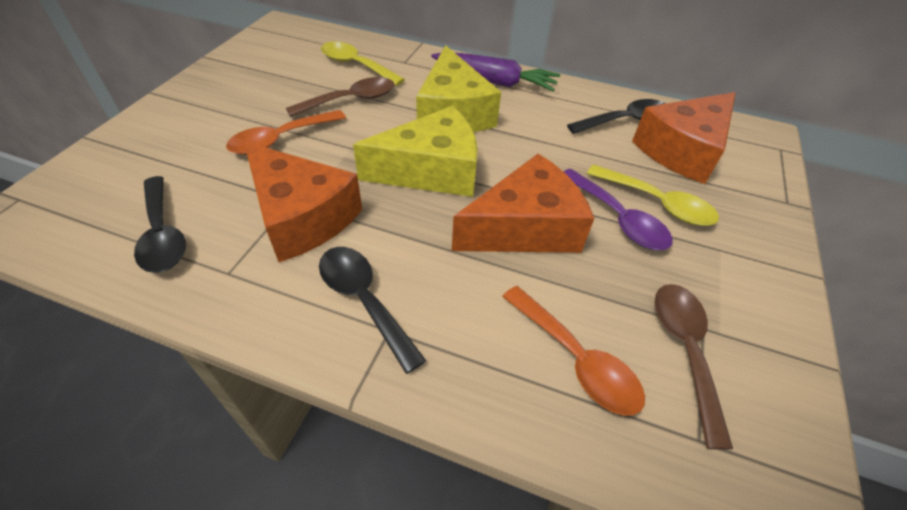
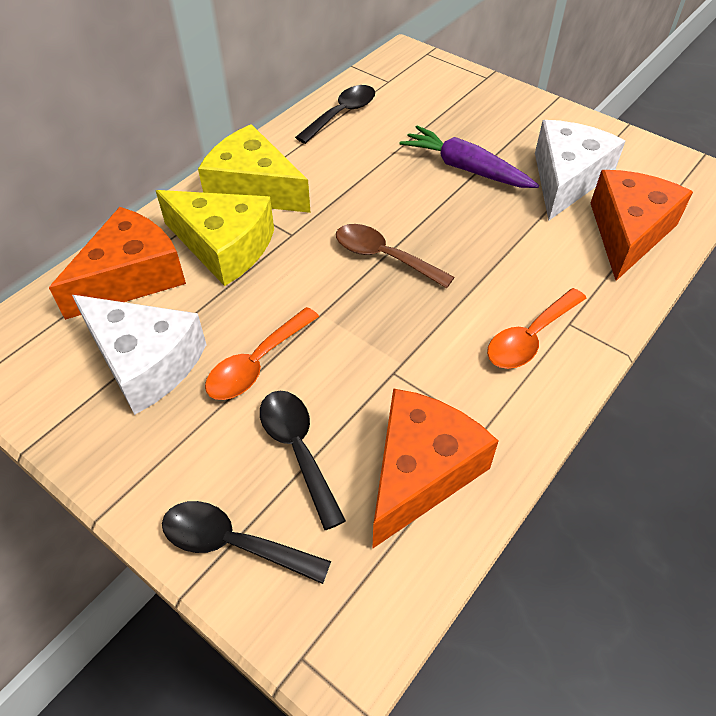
brown spoon: [286,77,395,117] [655,284,733,449] = 2 -> [336,224,454,288] = 1
purple spoon: [563,169,673,250] = 1 -> none = 0
white cheese: none = 0 -> [72,295,207,415] [535,120,625,220] = 2
yellow spoon: [321,41,405,86] [587,164,719,226] = 2 -> none = 0

